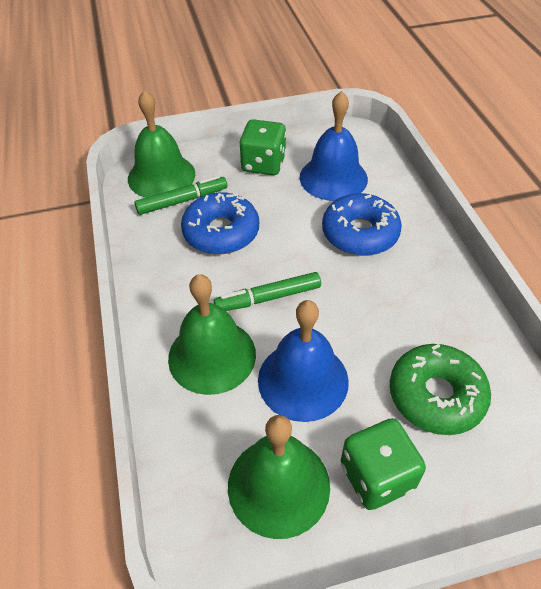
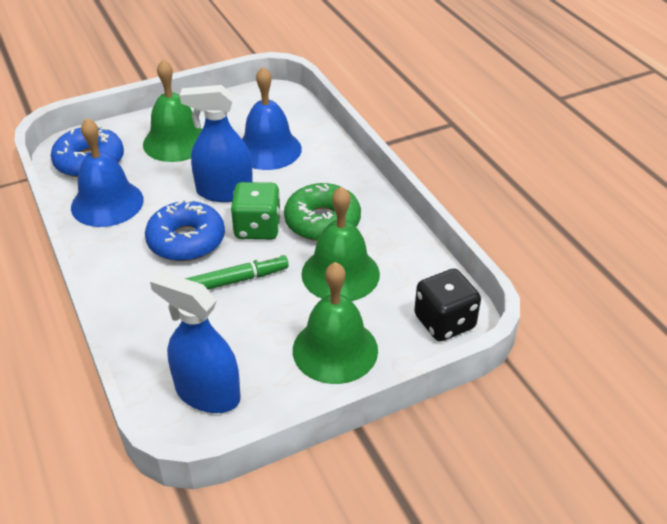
black dice: none = 0 -> [414,269,481,341] = 1
blue spray bottle: none = 0 -> [150,271,241,413] [180,85,253,202] = 2
green dice: [240,119,286,175] [341,418,426,510] = 2 -> [231,182,281,240] = 1
green marker: [134,175,227,215] [214,272,321,311] = 2 -> [185,254,289,290] = 1

